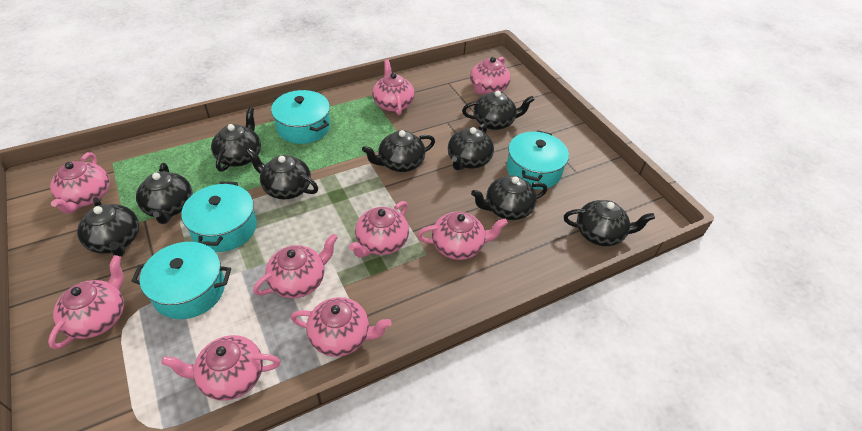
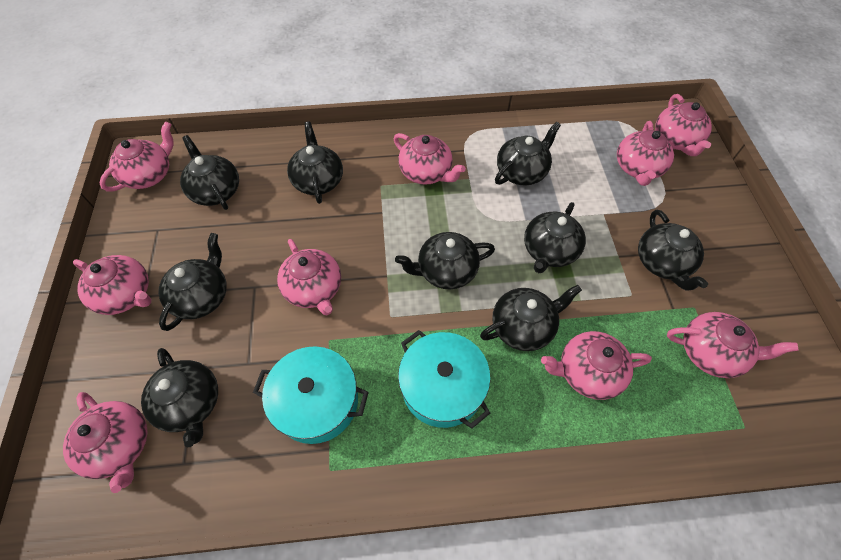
turquoise pot: [131,242,231,319] [181,182,257,252] [271,90,330,144] [506,130,569,189] = 4 -> [253,346,369,444] [398,330,491,429] = 2

